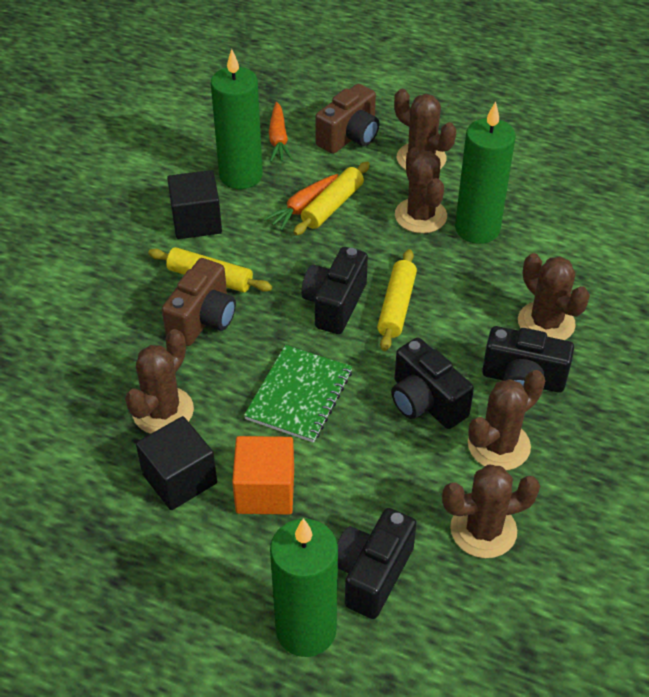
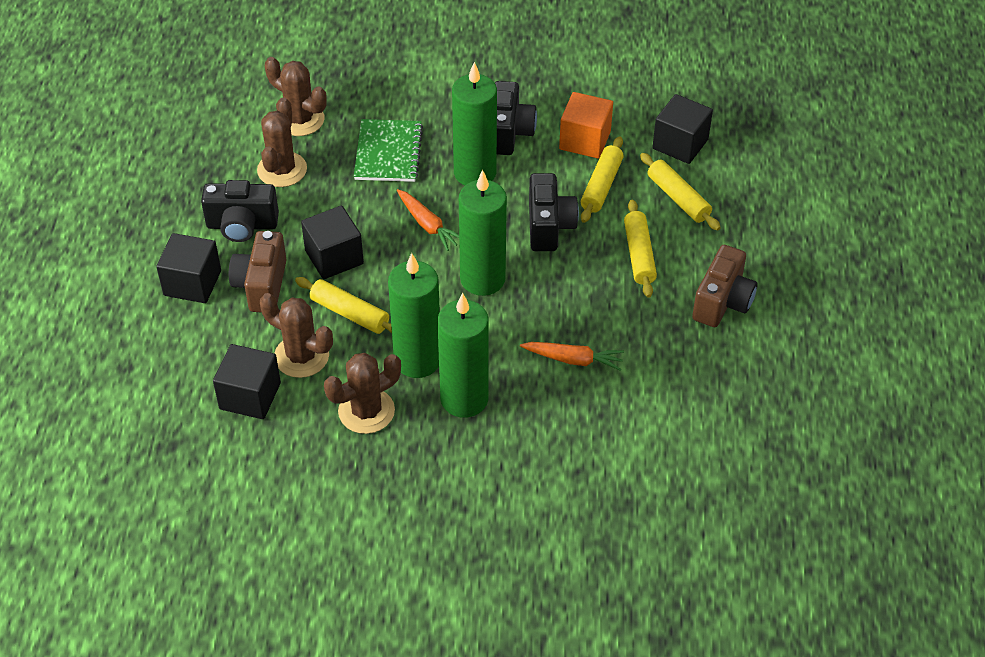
black camera: [301,247,368,334] [337,508,417,619] [391,338,474,429] [482,326,574,393] = 4 -> [201,180,279,242] [495,81,537,155] [529,173,579,251] = 3
black cube: [136,416,217,510] [167,170,222,239] = 2 -> [156,233,221,303] [213,344,281,419] [301,206,364,279] [652,94,713,164] = 4
brown cactus: [125,329,194,434] [394,88,456,170] [395,147,447,234] [442,464,540,558] [468,370,545,471] [518,253,590,340] = 6 -> [257,98,307,187] [260,293,333,378] [265,57,327,136] [324,353,401,434] = 4
green candle: [211,49,263,189] [270,518,338,657] [455,101,516,244] = 3 -> [388,253,440,378] [437,293,489,418] [452,62,497,185] [459,170,507,296] = 4
yellow rolling pin: [148,247,272,293] [293,162,370,235] [377,249,417,351] = 3 -> [295,277,392,334] [581,136,624,223] [624,200,657,298] [640,153,721,230] = 4

